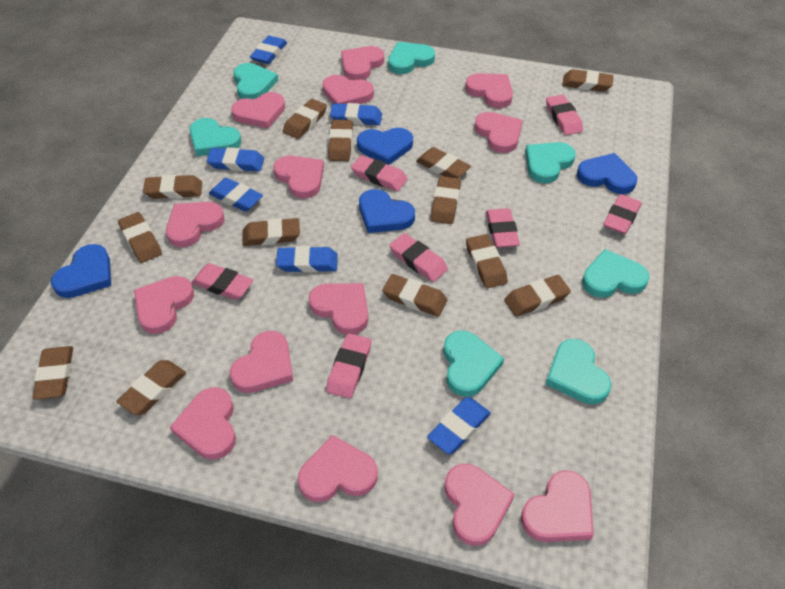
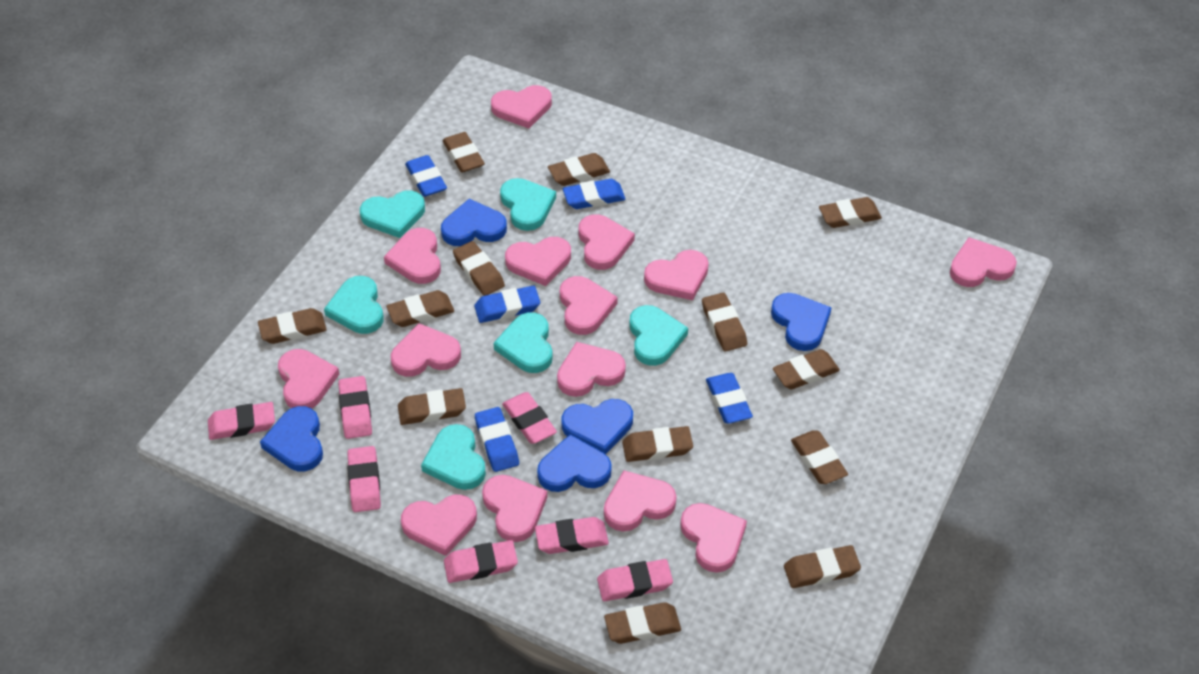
blue eraser: [207,147,264,172] [209,178,263,212] [250,36,287,64] [276,246,338,273] [330,103,382,125] [427,397,491,454] = 6 -> [405,155,447,197] [474,286,540,323] [475,407,519,472] [563,179,625,209] [706,373,753,424] = 5
blue heart: [51,244,111,298] [357,128,413,165] [359,189,415,233] [577,153,637,194] = 4 -> [260,406,323,471] [441,199,507,246] [537,434,611,492] [562,399,633,454] [771,293,832,351] = 5
turquoise heart: [189,118,241,156] [233,63,278,99] [388,42,435,74] [443,330,504,397] [525,142,576,183] [546,339,612,404] [582,249,649,298] = 7 -> [324,276,384,334] [360,190,425,238] [421,424,486,490] [493,312,553,373] [500,178,556,231] [629,305,688,366] = 6

